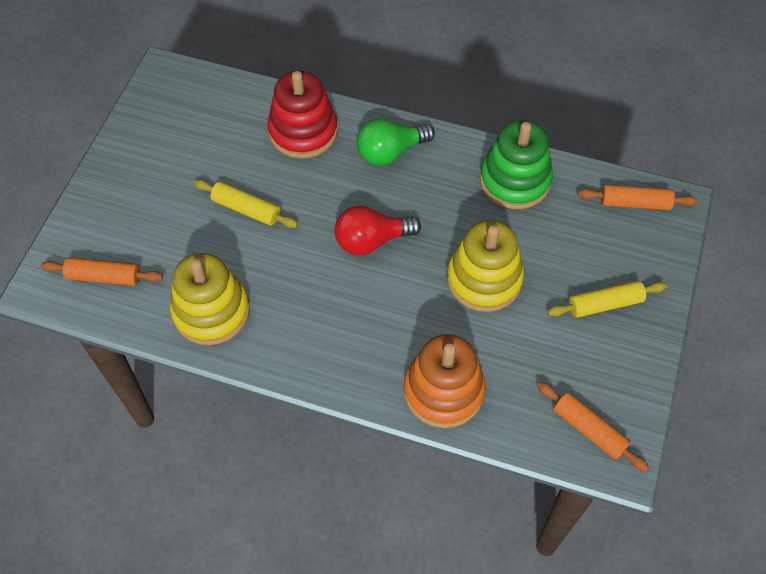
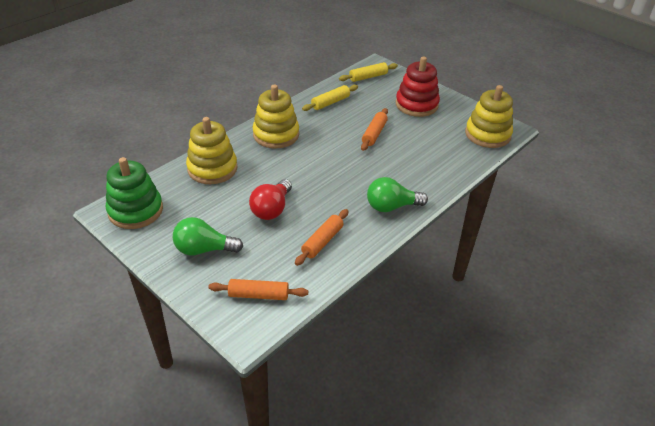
green light bulb: [356,118,435,166] = 1 -> [172,217,243,256] [367,177,428,212] = 2
orange stacking toy: [404,334,486,428] = 1 -> none = 0
yellow stacking toy: [170,253,250,345] [447,220,524,312] = 2 -> [186,117,237,184] [252,85,299,149] [465,85,513,148] = 3

